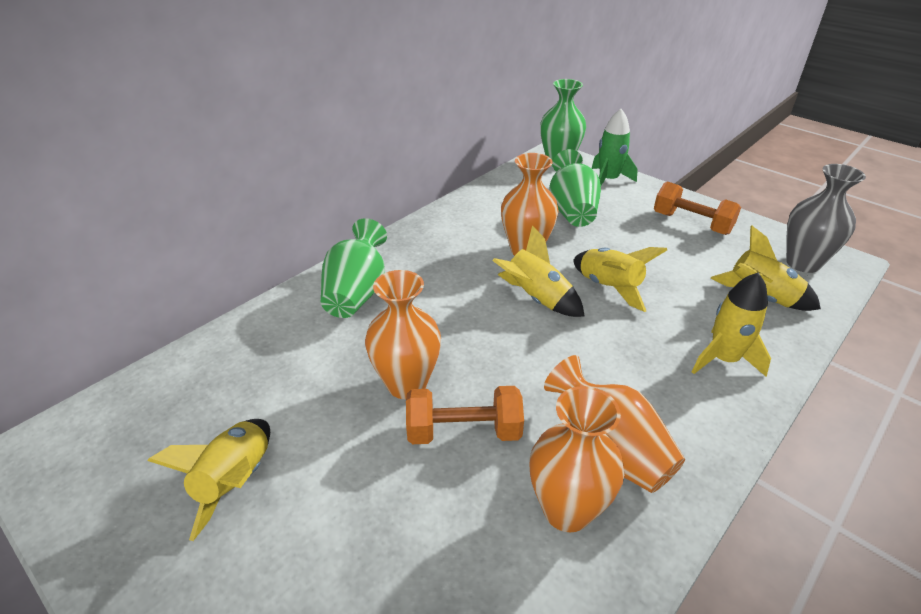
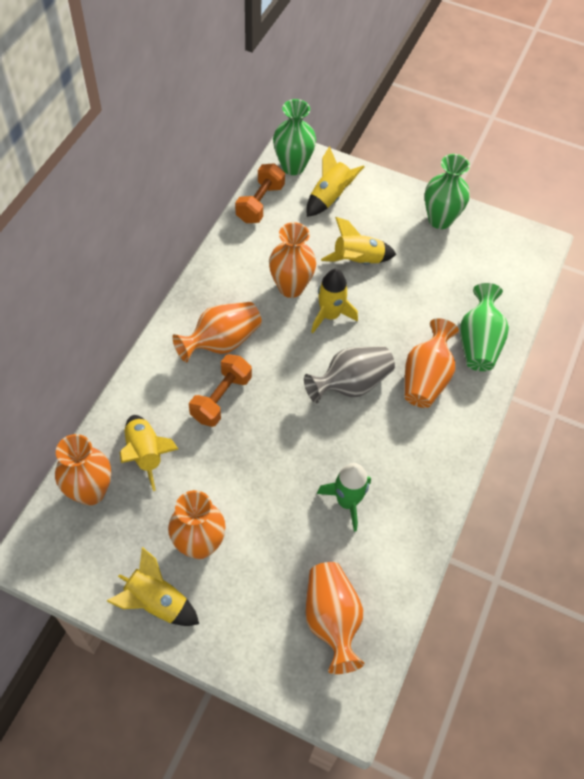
orange vase: [365,270,441,399] [501,153,559,256] [530,386,624,532] [544,355,685,493] = 4 -> [55,434,111,505] [168,490,226,559] [172,302,262,362] [269,222,316,298] [305,562,365,674] [405,318,459,408] = 6

